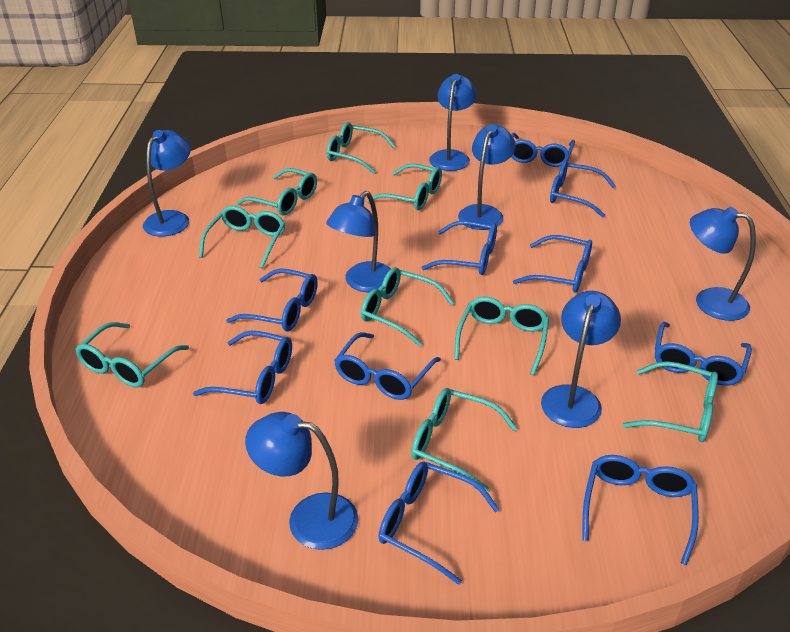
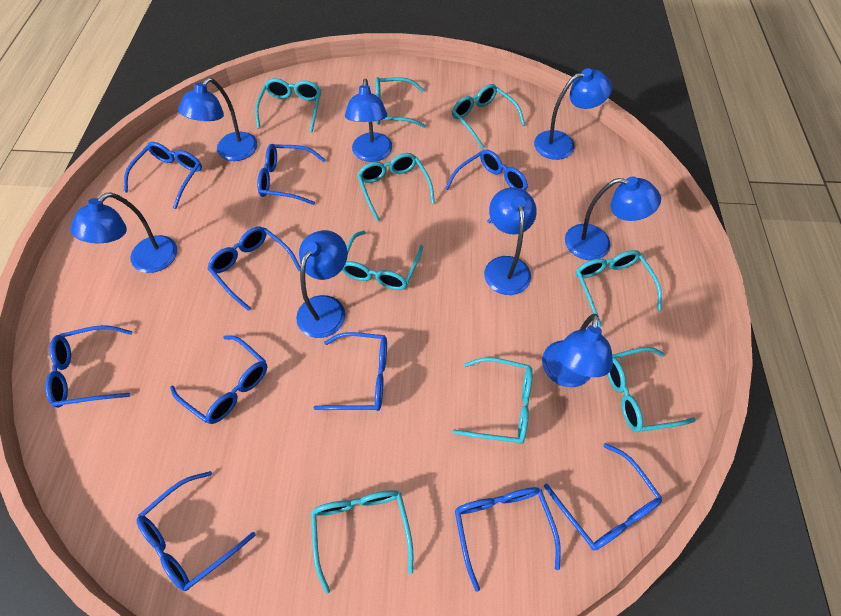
blue lamp: [143,130,191,237] [245,412,358,550] [326,191,391,292] [429,74,477,171] [458,124,516,230] [541,291,621,428] [690,207,756,321] = 7 -> [70,192,177,273] [178,78,258,161] [296,230,348,338] [345,79,392,162] [484,187,537,295] [534,68,612,160] [542,314,613,387] [565,176,661,260] = 8

